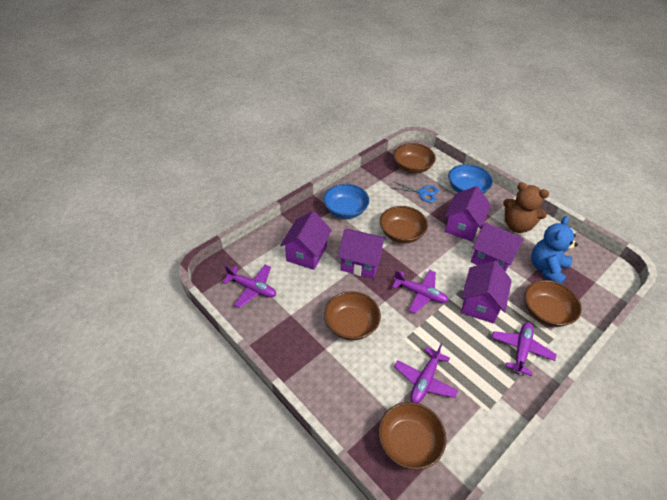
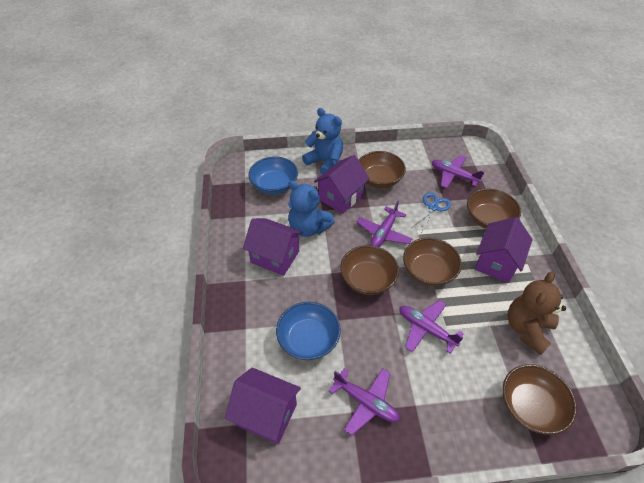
blue teddy bear: [531,216,578,284] = 1 -> [288,180,335,237] [302,108,343,174] = 2
purple house: [280,211,332,270] [338,229,387,279] [445,186,491,242] [461,261,512,324] [471,222,524,272] = 5 -> [225,367,301,444] [243,218,303,276] [314,155,370,214] [475,217,533,283] = 4

